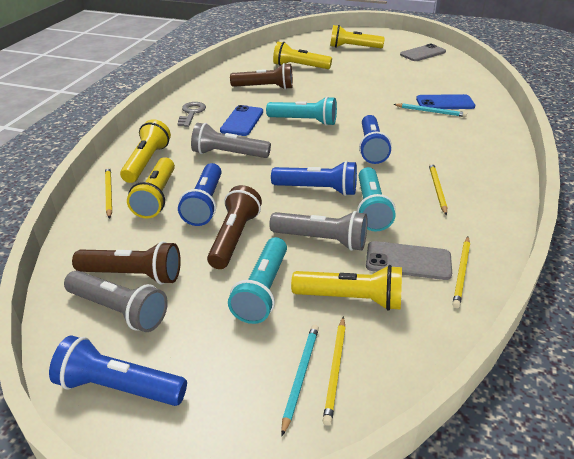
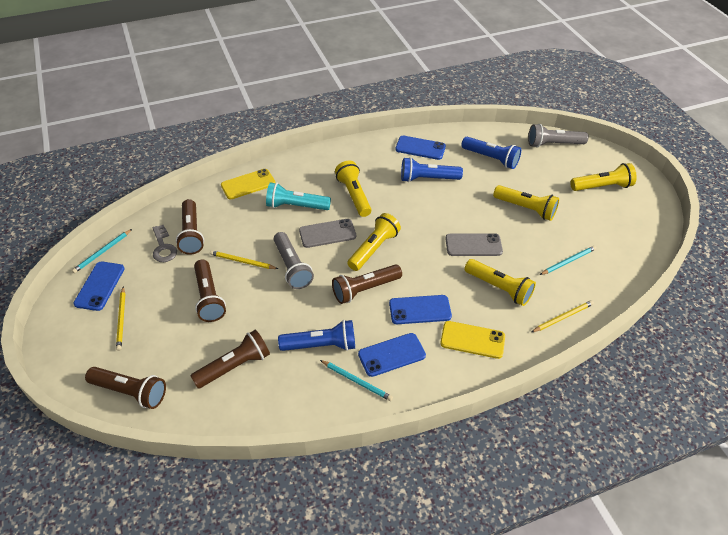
blue flashlight: [49,335,187,406] [178,163,222,226] [271,161,357,196] [359,115,392,164] = 4 -> [278,320,355,351] [401,157,463,182] [461,137,521,169] = 3
blue phone: [220,105,263,136] [416,94,476,109] = 2 -> [74,262,125,311] [358,333,426,377] [389,295,452,324] [395,136,446,160] = 4
brown flashlight: [72,241,181,285] [207,185,262,269] [230,63,293,90] = 3 -> [85,367,166,409] [176,199,204,255] [190,329,270,389] [194,260,226,322] [332,264,402,304] = 5
grey flashlight: [64,270,168,332] [191,123,271,158] [269,211,367,251] = 3 -> [274,232,314,289] [528,124,589,147] = 2
turquoise flashlight: [228,237,287,324] [266,96,337,126] [357,167,395,231] = 3 -> [266,182,331,210] = 1
turquoise pencil: [281,325,319,436] [393,103,467,117] = 2 -> [72,229,132,273] [320,360,393,401] [540,246,596,275] = 3
yellow pencil: [105,167,112,219] [323,316,346,426] [429,163,447,215] [452,237,470,308] = 4 -> [116,286,125,351] [210,250,278,269] [532,300,594,332] = 3
yellow phone: none = 0 -> [221,169,275,199] [440,321,505,359] = 2

